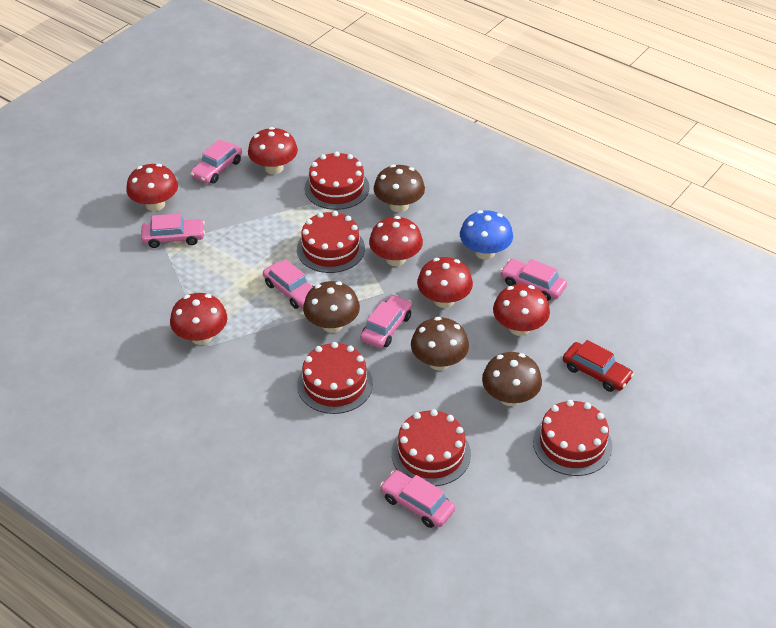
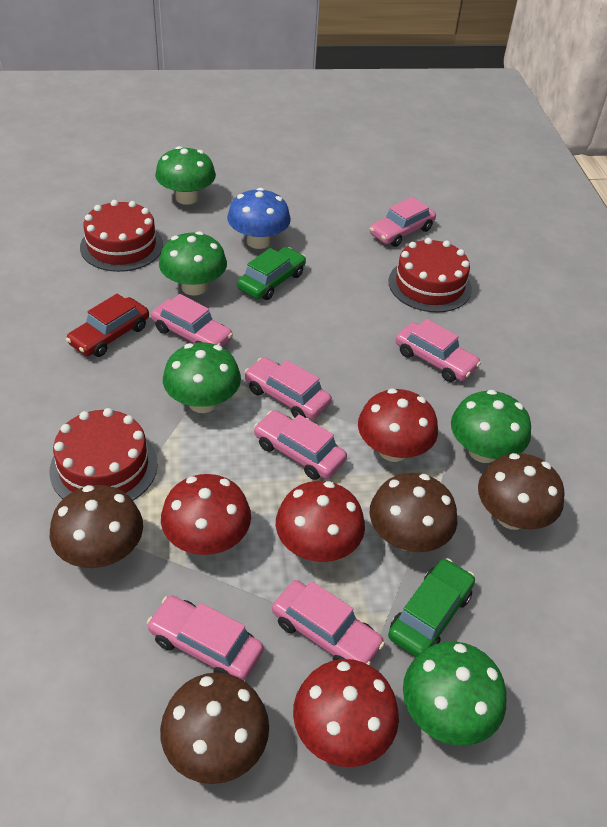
green car: none = 0 -> [237,247,306,300] [388,558,475,657] = 2
green mushroom: none = 0 -> [155,146,216,205] [159,231,227,295] [163,342,241,413] [403,641,506,746] [451,390,531,463] = 5
pink car: [141,214,205,248] [190,139,242,183] [263,259,314,309] [360,295,412,348] [380,470,455,528] [500,258,567,301] = 6 -> [147,595,264,681] [151,294,233,347] [244,357,332,420] [254,410,347,480] [272,580,385,665] [370,197,436,247] [396,319,481,382] = 7
red cake: [297,211,365,273] [297,342,373,414] [305,151,370,210] [392,409,471,486] [533,400,613,476] = 5 -> [49,408,158,500] [80,200,163,272] [388,238,472,312] = 3
red mushroom: [126,164,178,211] [170,293,227,345] [248,127,298,174] [369,216,423,266] [417,257,473,308] [493,284,550,336] = 6 -> [161,474,251,555] [276,481,365,562] [293,659,399,767] [358,388,438,462] = 4

